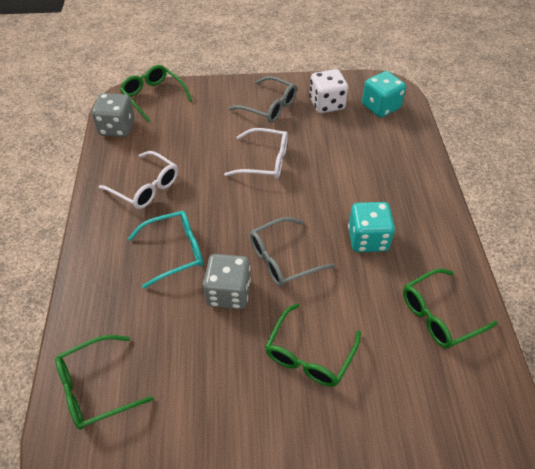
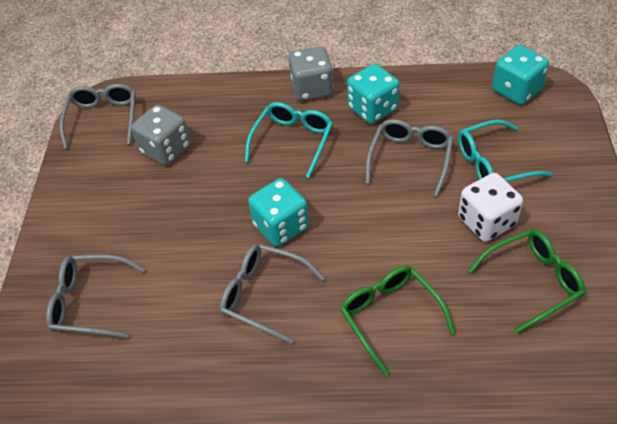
green glasses: [55,335,153,430] [120,65,192,122] [265,303,361,387] [403,268,498,349] = 4 -> [340,266,456,376] [468,230,585,334] = 2
grey glasses: [229,76,297,123] [250,217,335,287] = 2 -> [46,255,145,338] [60,84,136,149] [220,244,325,344] [366,119,453,197] = 4
turquoise dice: [348,202,395,252] [362,71,406,118] = 2 -> [248,178,309,247] [347,64,399,124] [492,45,549,105] = 3
turquoise glasses: [128,211,203,289] = 1 -> [245,102,333,178] [458,120,552,182] = 2
white glasses: [99,151,178,209] [224,128,288,179] = 2 -> none = 0

